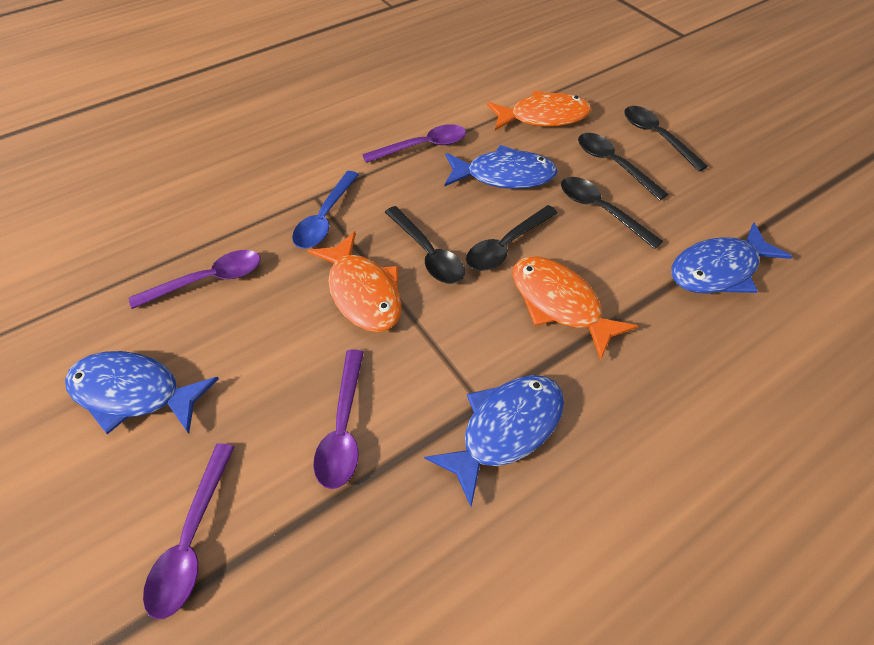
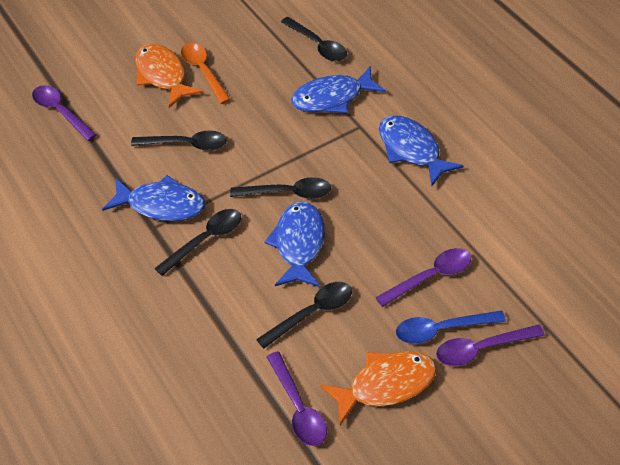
orange fish: [308,232,401,332] [487,91,591,131] [512,257,638,361] = 3 -> [135,44,203,108] [320,351,437,425] = 2
orange spoon: none = 0 -> [181,43,231,104] = 1

